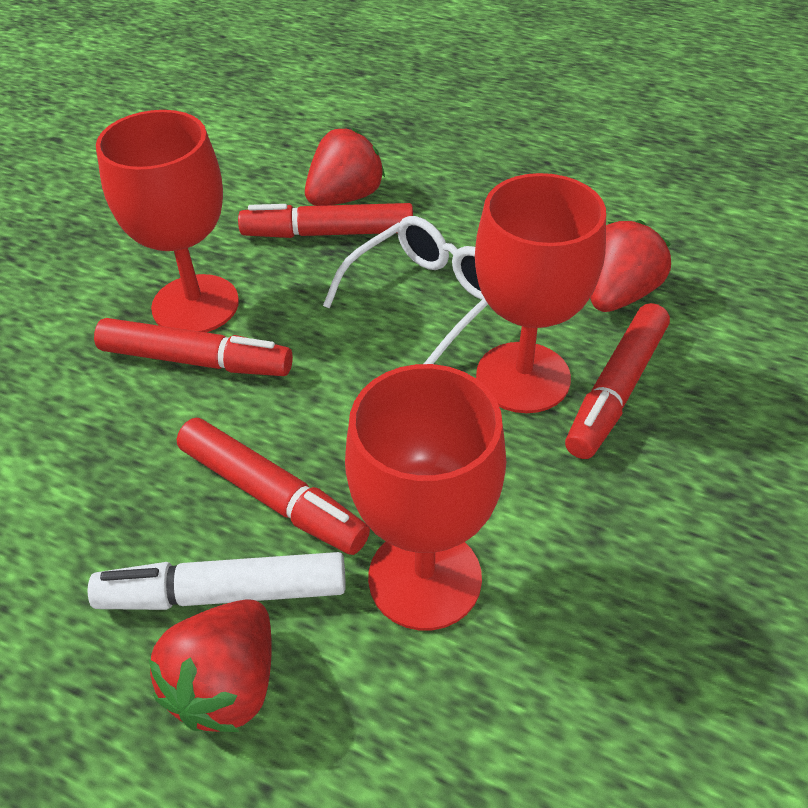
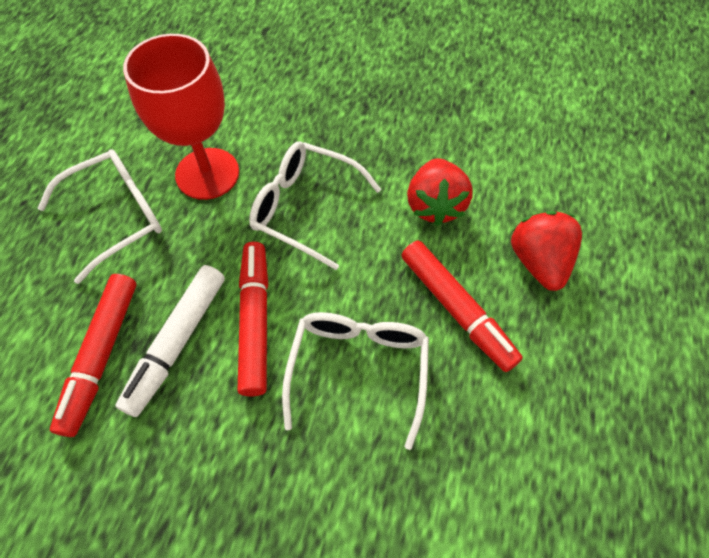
red goblet: [96,110,239,333] [345,364,506,630] [475,173,606,413] = 3 -> [123,34,239,200] = 1
red marker: [94,318,293,376] [177,418,370,555] [238,203,413,238] [565,303,670,459] = 4 -> [50,274,137,437] [237,242,268,397] [401,240,523,372] = 3
red strawberry: [149,599,272,732] [305,128,385,206] [590,220,671,312] = 3 -> [407,158,473,226] [511,211,582,291] = 2
white glasses: [323,216,488,364] = 1 -> [38,149,162,284] [249,141,381,270] [282,312,429,450] = 3

